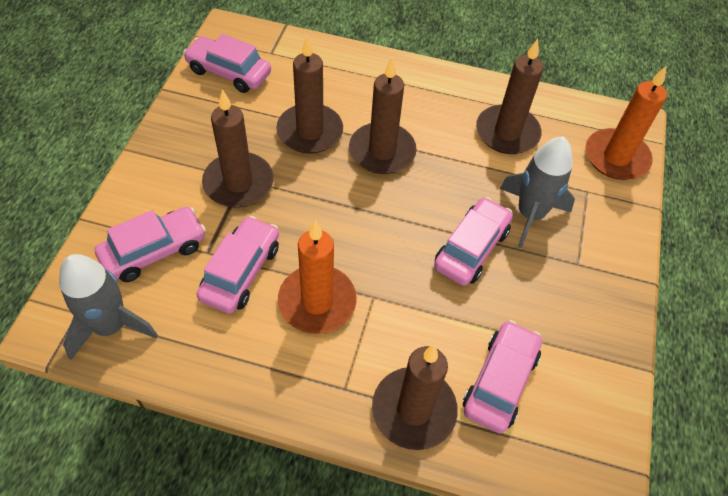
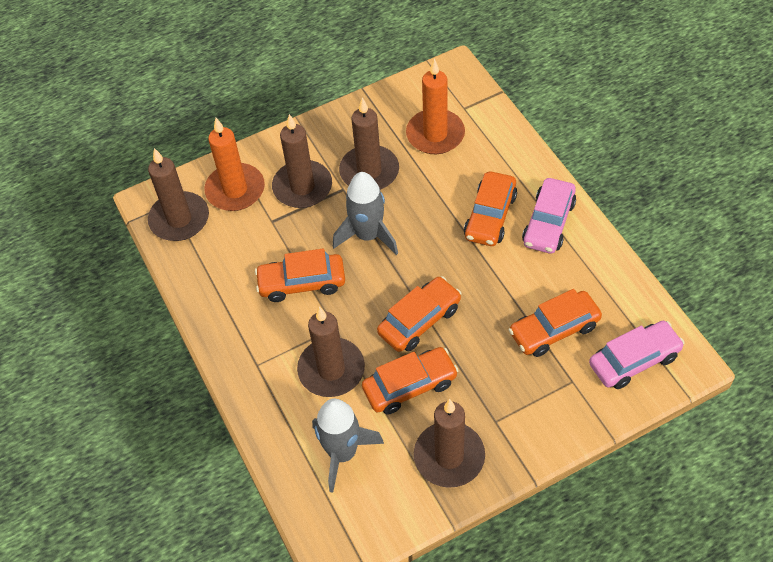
orange car: none = 0 -> [255,249,345,302] [362,347,459,415] [377,276,461,352] [464,171,517,246] [509,289,602,357] = 5
pink car: [95,207,206,282] [183,34,271,93] [196,216,279,314] [434,197,513,286] [463,320,542,433] = 5 -> [522,178,576,254] [589,321,685,389] = 2

